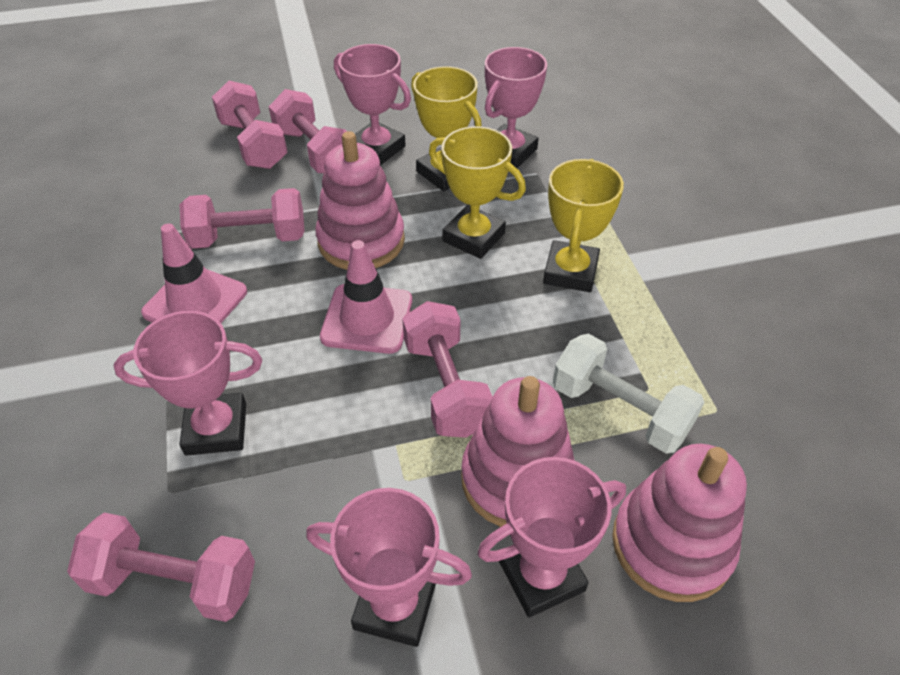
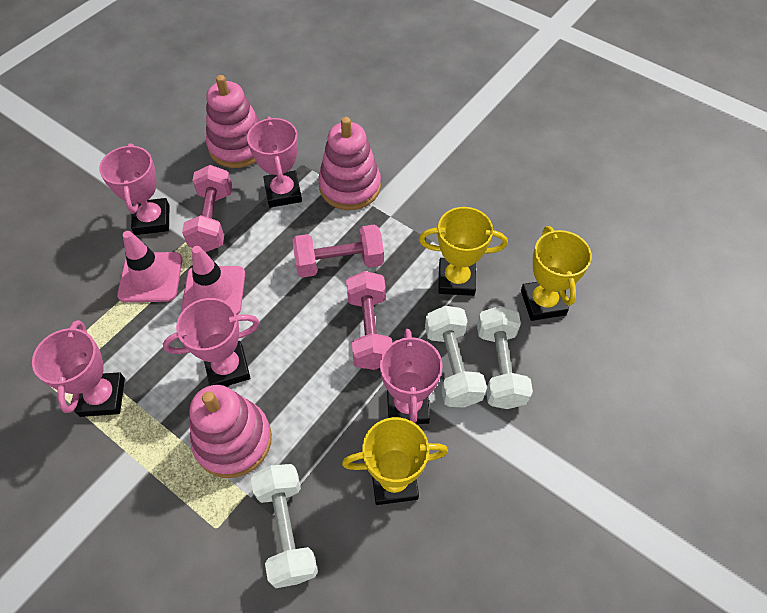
pink dumbbell: [67,513,255,622] [180,188,304,249] [212,81,288,169] [269,89,347,174] [402,301,492,438] = 5 -> [182,165,232,252] [292,225,384,278] [346,271,392,370] = 3
white dumbbell: [553,334,704,454] = 1 -> [251,464,318,588] [425,306,487,408] [477,306,533,409] = 3

